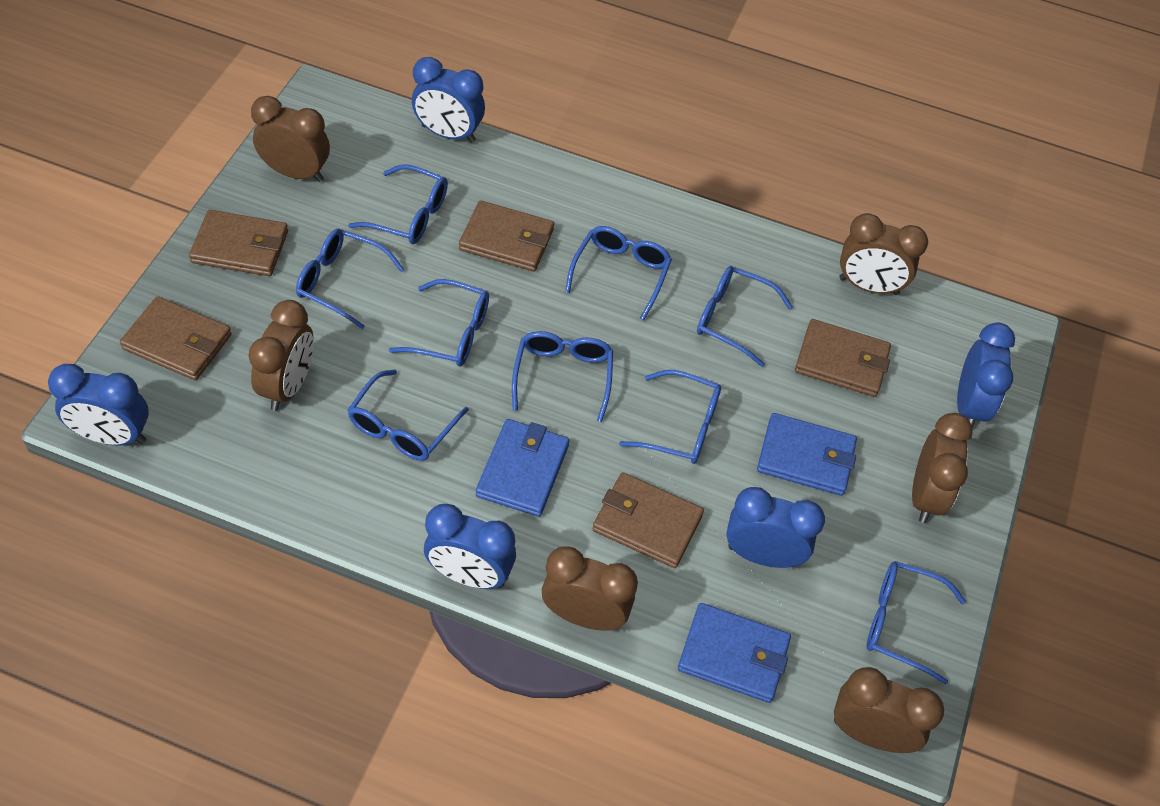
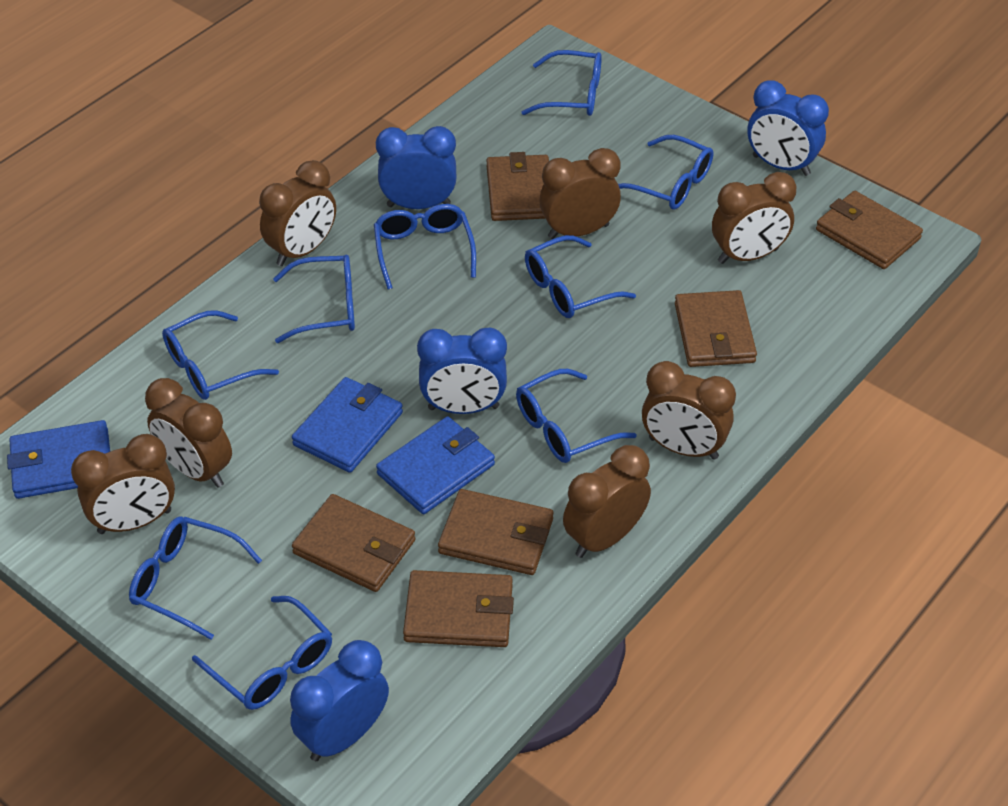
blue clock: [48,364,149,445] [412,57,485,143] [424,504,516,589] [726,487,825,568] [957,322,1015,428] = 5 -> [290,640,389,761] [376,126,456,209] [417,328,507,414] [747,80,829,176] = 4
brown clock: [248,300,314,411] [251,96,330,182] [542,546,638,631] [834,667,944,753] [839,213,928,295] [912,413,973,523] = 6 -> [71,434,175,534] [145,378,232,488] [259,160,336,266] [540,148,621,239] [563,445,651,558] [642,361,736,460] [712,172,796,264] = 7
brown wallet: [120,296,232,381] [189,210,288,276] [459,200,554,272] [593,472,704,568] [795,319,891,397] = 5 -> [292,494,415,592] [403,570,514,647] [438,489,553,575] [486,152,549,221] [675,290,757,367] [816,191,923,269] = 6

